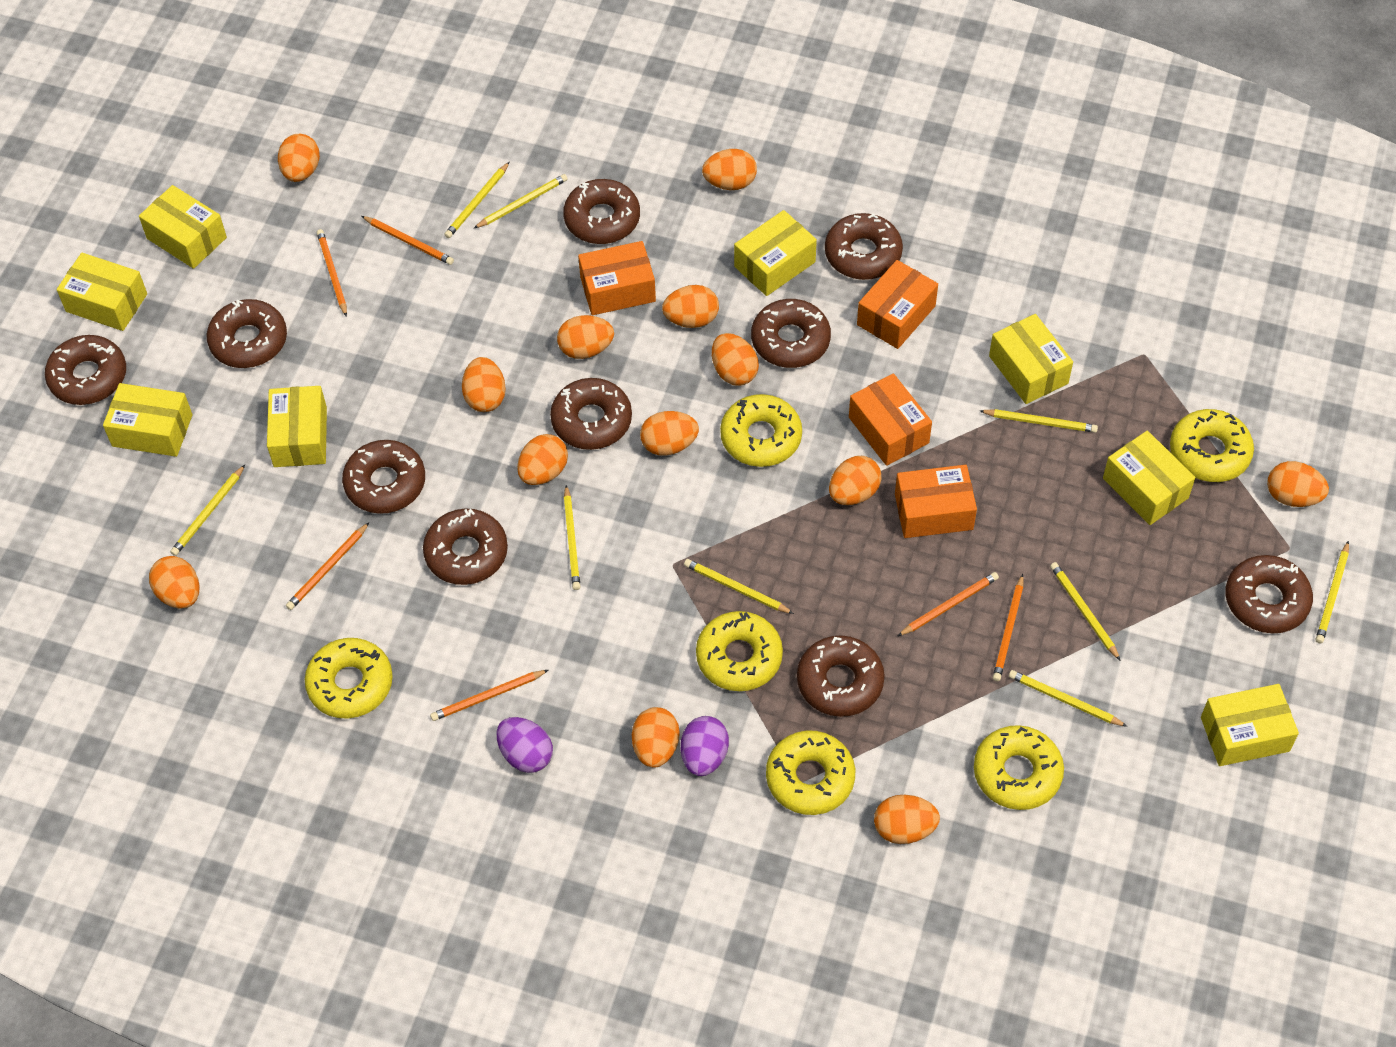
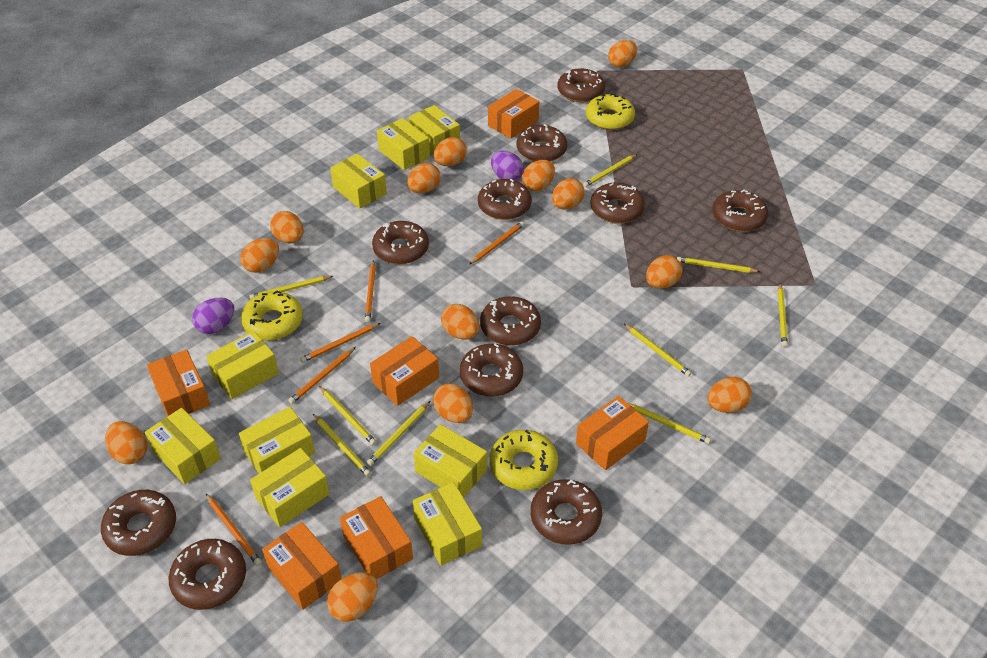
brown donut: [45,335,126,405] [206,299,287,368] [342,440,425,514] [423,509,508,585] [550,378,632,450] [563,179,640,244] [751,299,831,368] [797,635,885,717] [825,213,903,280] [1225,555,1313,633] = 10 -> [101,490,176,556] [169,539,246,610] [372,221,429,264] [460,343,523,397] [478,179,532,220] [480,296,541,345] [517,124,567,161] [531,479,602,545] [558,68,605,102] [590,182,645,224] [713,190,768,232] = 11
orange box: [578,241,656,315] [849,373,932,466] [857,260,938,349] [895,465,977,538] = 4 -> [147,350,210,416] [262,522,342,610] [340,496,413,580] [370,336,439,406] [488,89,539,139] [576,396,649,470] = 6
orange pencil: [286,523,369,610] [317,229,347,317] [362,216,454,265] [430,670,548,721] [898,572,999,636] [993,574,1023,681] = 6 -> [206,494,262,566] [288,347,356,404] [300,323,380,363] [365,260,376,322] [469,221,524,264] = 5
yellow box: [57,253,147,331] [103,383,192,457] [139,185,227,269] [267,386,327,467] [734,210,817,296] [989,314,1073,404] [1103,431,1195,525] [1201,684,1299,766] = 8 -> [145,408,221,484] [206,331,279,399] [239,407,315,473] [250,448,330,527] [330,154,387,209] [377,118,430,170] [409,105,460,155] [413,482,482,566] [414,424,487,498] = 9
yellow donut: [305,638,393,719] [696,611,783,691] [720,394,802,467] [766,731,855,815] [974,725,1064,810] [1170,409,1254,482] = 6 -> [241,291,303,340] [490,430,558,490] [586,93,635,130] = 3

